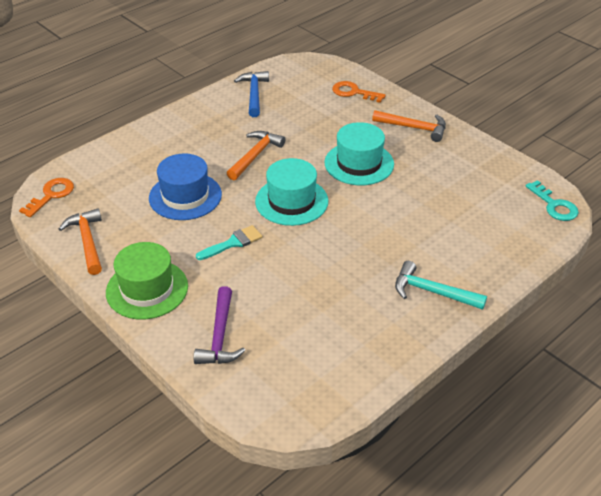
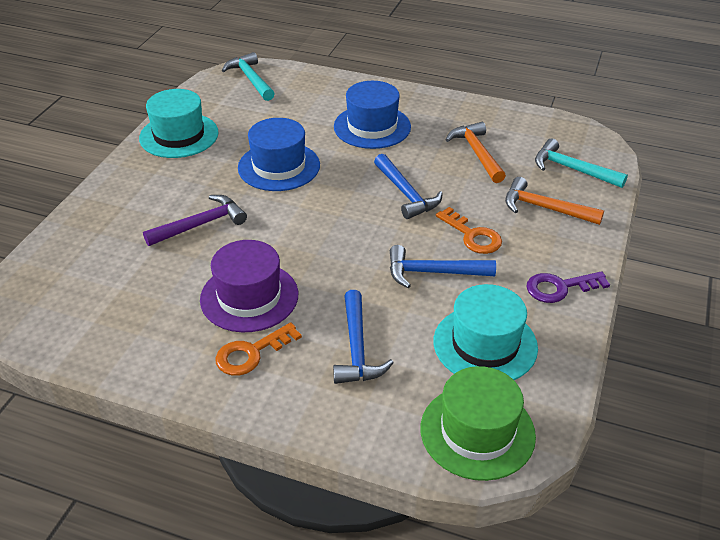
blue hammer: [234,71,269,117] = 1 -> [333,290,394,384] [374,154,443,219] [390,245,496,288] = 3
blue hat: [149,153,222,220] = 1 -> [238,118,320,191] [334,81,411,149] = 2
orange hammer: [59,208,102,275] [227,131,285,180] [372,110,446,142] = 3 -> [446,122,506,183] [505,177,604,225] = 2
purple hat: none = 0 -> [200,240,298,332] = 1
purple key: none = 0 -> [526,271,610,303] = 1
turquoise brush: [196,225,262,260] = 1 -> none = 0
turquoise hammer: [395,261,487,310] = 1 -> [221,52,275,101] [535,139,628,188] = 2
turquoise key: [526,180,579,221] = 1 -> none = 0

